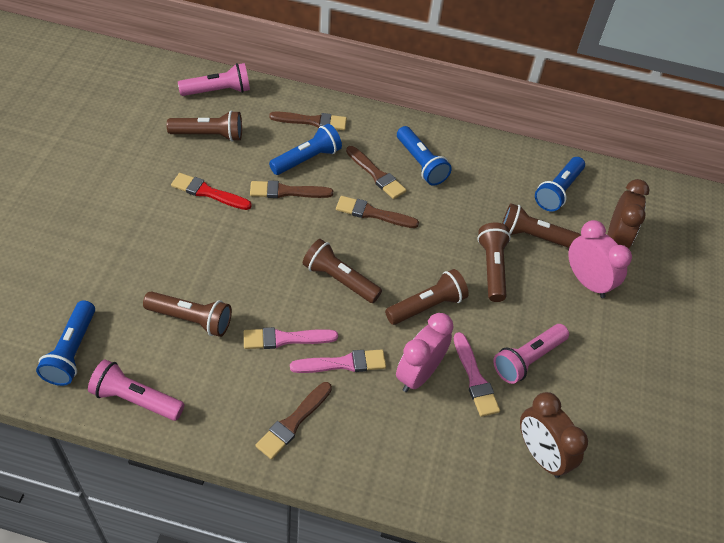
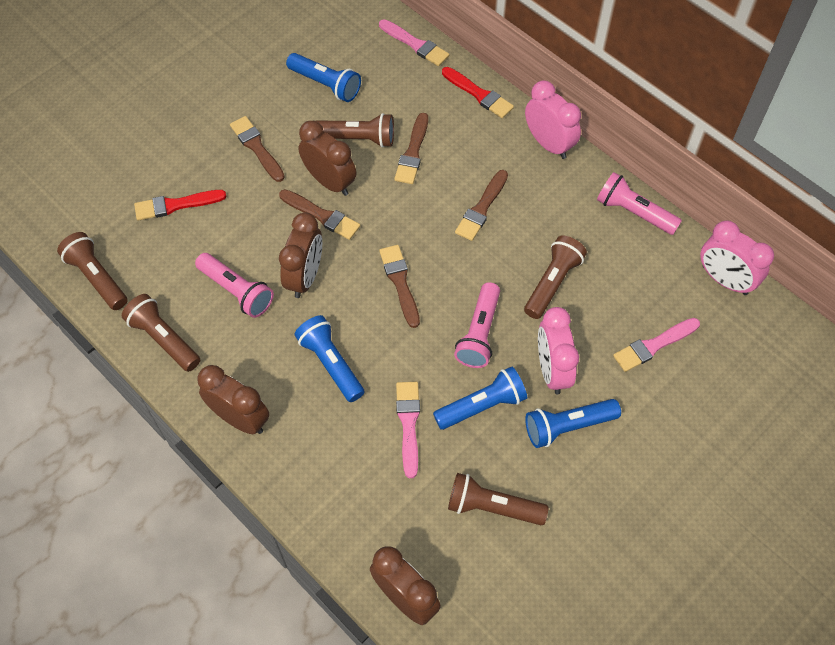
brown clock: [520,392,588,478] [607,179,649,249] = 2 -> [198,365,269,434] [279,212,322,298] [298,121,356,196] [370,546,441,625] = 4
brown flashlight: [143,291,232,337] [167,111,242,142] [303,239,382,303] [385,269,469,325] [477,223,511,302] [502,203,581,248] = 6 -> [57,232,128,310] [122,294,200,372] [316,113,394,148] [448,473,549,525] [524,236,587,319] = 5
pink clock: [396,313,454,392] [568,220,632,298] = 2 -> [525,80,581,159] [538,307,579,394] [700,221,774,295] = 3
red brush: [171,173,252,210] = 1 -> [134,190,227,220] [442,67,514,118] = 2

